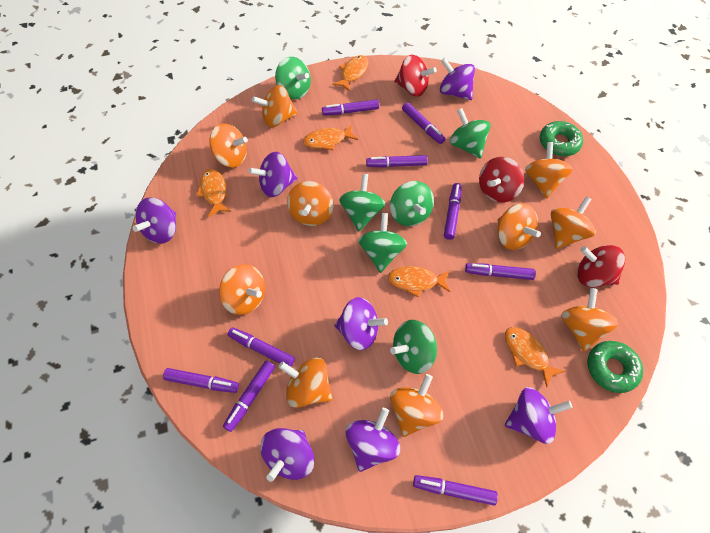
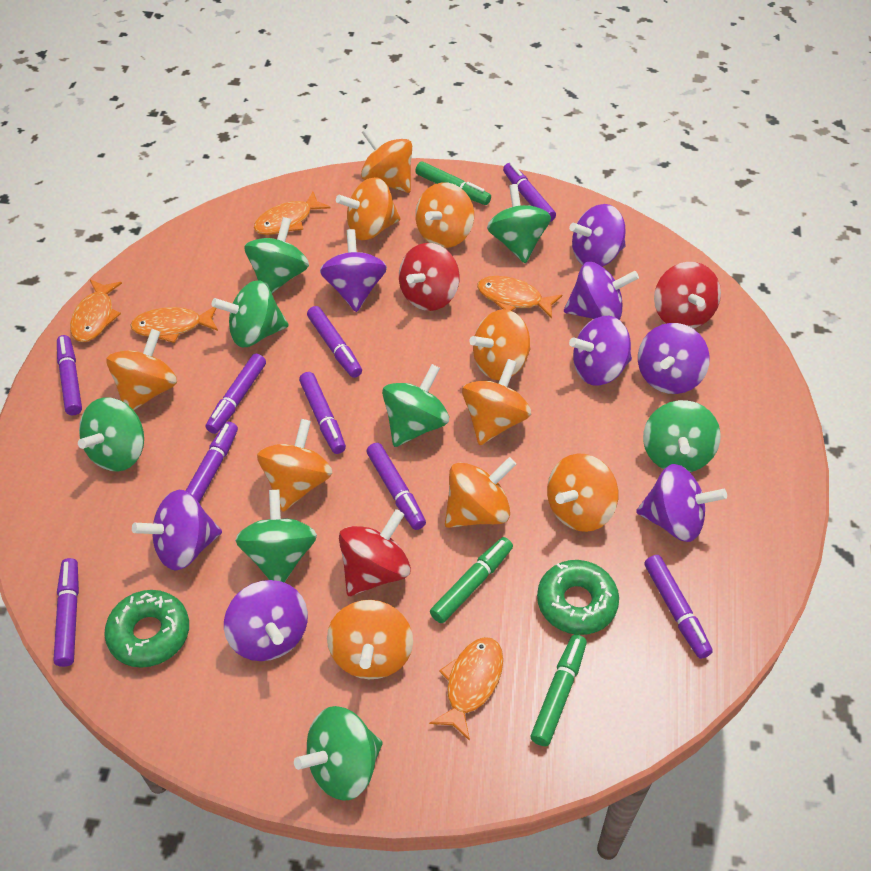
green marker: none = 0 -> [415,162,491,205] [430,537,513,623] [531,634,587,746] = 3
green spinning top: [275,57,311,99] [339,174,386,231] [358,213,407,273] [390,181,434,226] [390,320,437,374] [450,108,491,159] = 6 -> [78,397,144,472] [212,280,289,347] [235,490,317,583] [244,217,309,293] [294,706,383,801] [382,364,449,447] [487,184,551,263] [643,400,721,472] = 8
purple spinning top: [133,197,176,244] [248,152,297,197] [260,428,314,482] [334,297,388,350] [346,408,400,472] [440,58,475,100] [505,387,572,444] = 7 -> [132,490,222,571] [224,580,308,661] [320,229,387,312] [564,262,639,320] [569,204,626,267] [569,316,632,386] [636,464,727,542] [638,323,710,394] = 8

